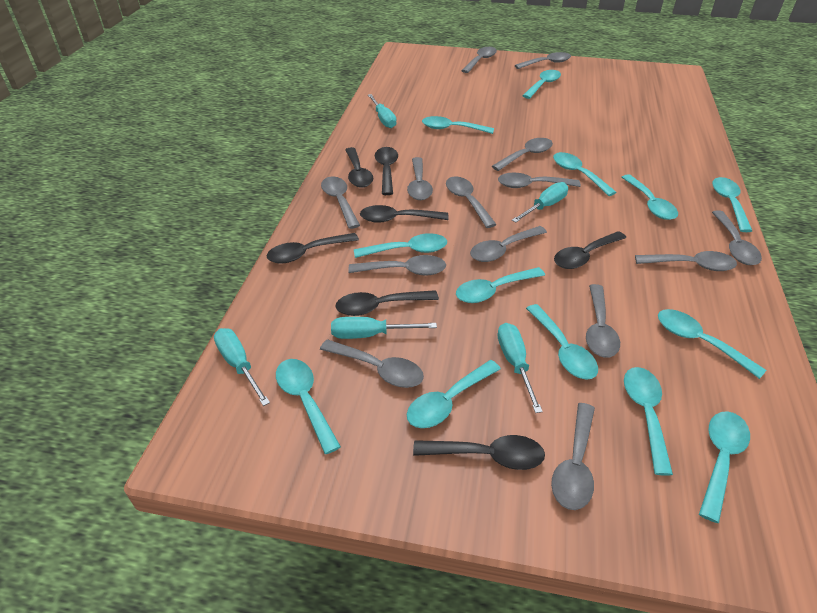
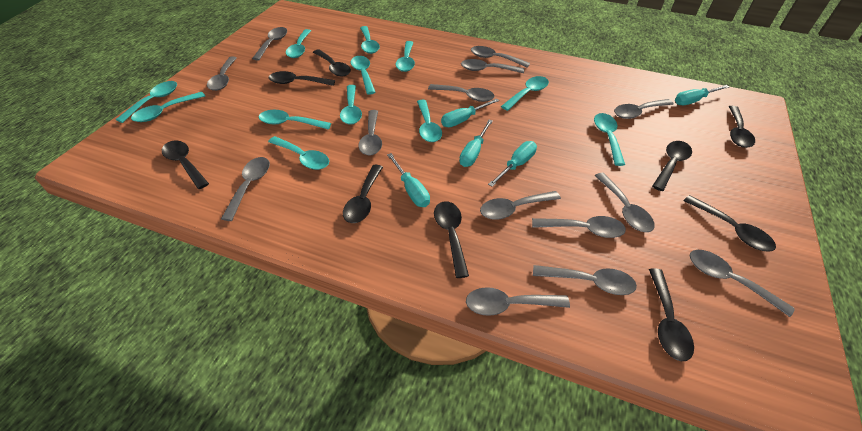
black spoon: [267,233,359,264] [335,290,439,316] [345,147,374,188] [360,205,449,223] [375,147,398,195] [413,435,545,470] [554,231,626,269] = 7 -> [162,140,209,189] [269,71,335,86] [313,49,351,76] [343,165,383,223] [434,201,469,278] [649,268,694,361] [652,141,692,191] [684,195,776,251] [729,106,755,148] = 9
turquoise spoon: [276,359,341,454] [354,233,447,258] [407,360,501,428] [422,116,494,134] [456,267,545,303] [523,70,561,99] [526,304,598,380] [553,152,617,196] [621,175,678,220] [624,367,673,476] [658,309,766,379] [699,411,750,523] [712,177,752,232] = 13 -> [116,81,177,123] [131,92,205,122] [259,110,331,130] [268,136,329,170] [286,29,311,58] [340,85,362,125] [351,56,376,95] [360,26,380,54] [396,41,415,72] [417,100,442,142] [501,76,549,111] [594,113,625,166] = 12

